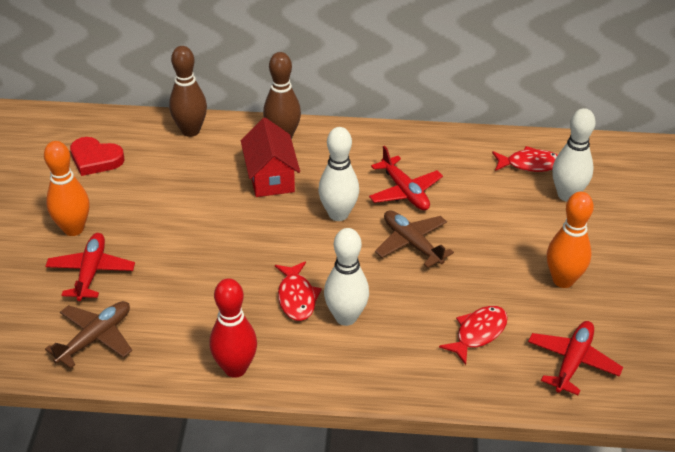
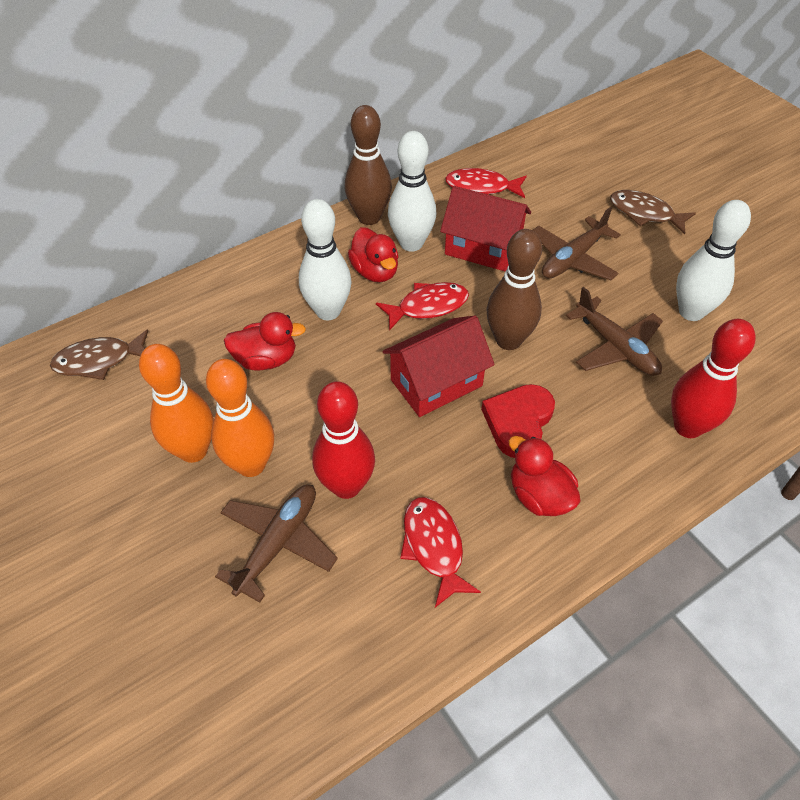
brown fish: none = 0 -> [50,329,148,380] [610,190,696,234] = 2
brown plane: [45,301,132,369] [375,210,454,268] = 2 -> [215,485,338,603] [533,207,621,280] [566,287,663,376] = 3
red bowling pin: [210,278,257,378] = 1 -> [312,381,375,499] [671,319,756,438] = 2
red duck: none = 0 -> [224,312,306,371] [348,227,398,282] [509,436,581,516] = 3
red house: [241,118,300,197] = 1 -> [383,315,495,417] [440,186,531,271] = 2
red plane: [45,233,135,301] [369,146,443,210] [528,321,623,395] = 3 -> none = 0

